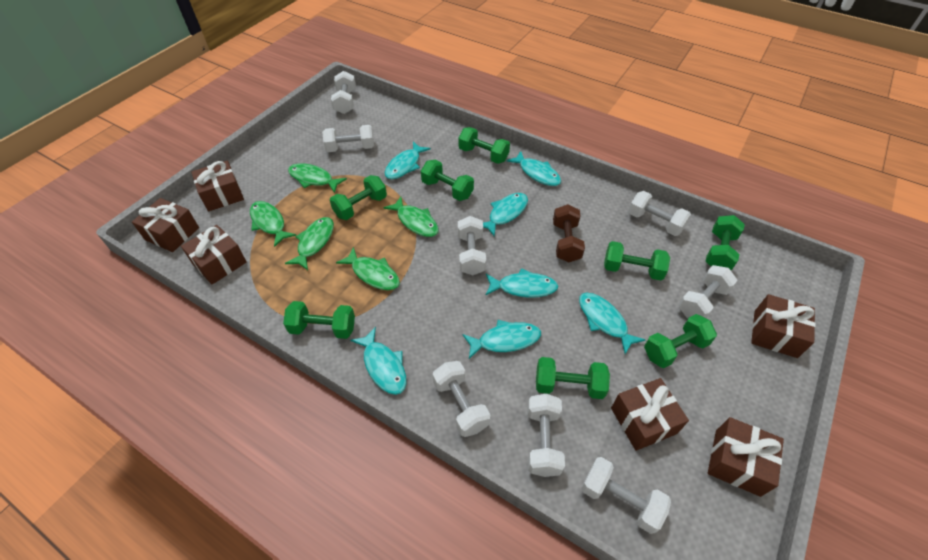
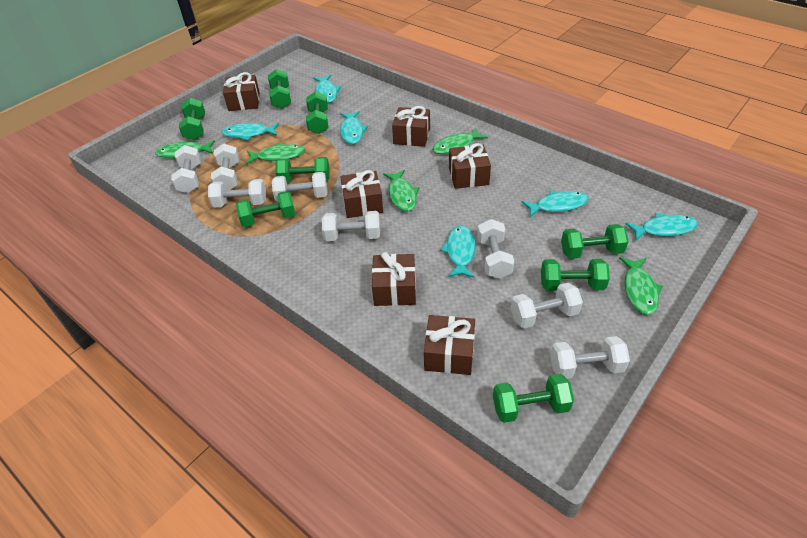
brown dumbbell: [553,204,585,262] = 1 -> none = 0
turquoise fish: [350,327,407,395] [385,141,431,179] [462,320,541,359] [483,193,528,236] [485,268,558,298] [506,151,561,186] [579,293,645,354] = 7 -> [222,123,279,141] [313,75,341,103] [340,111,368,144] [440,225,476,278] [522,191,589,218] [625,213,698,241] = 6

